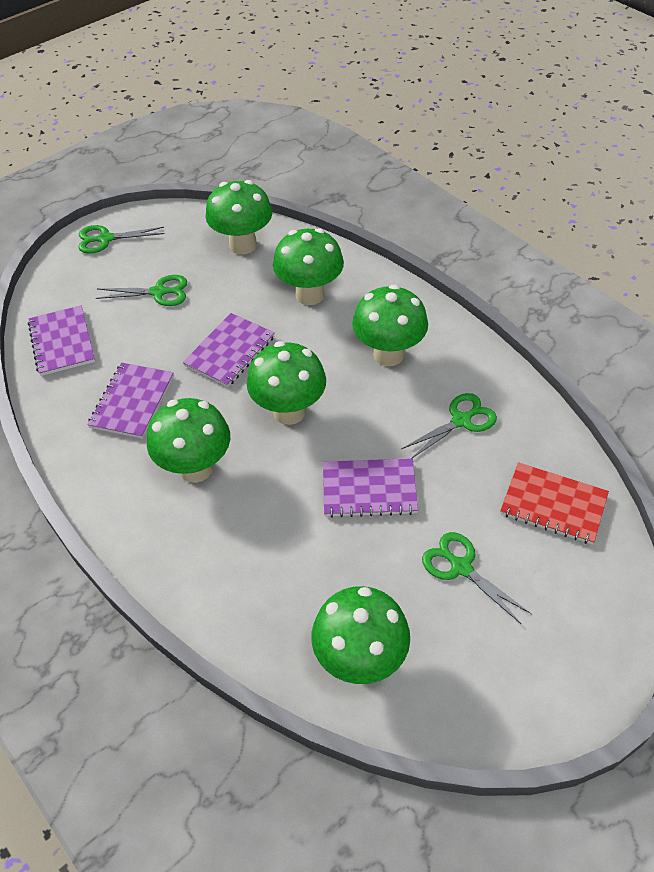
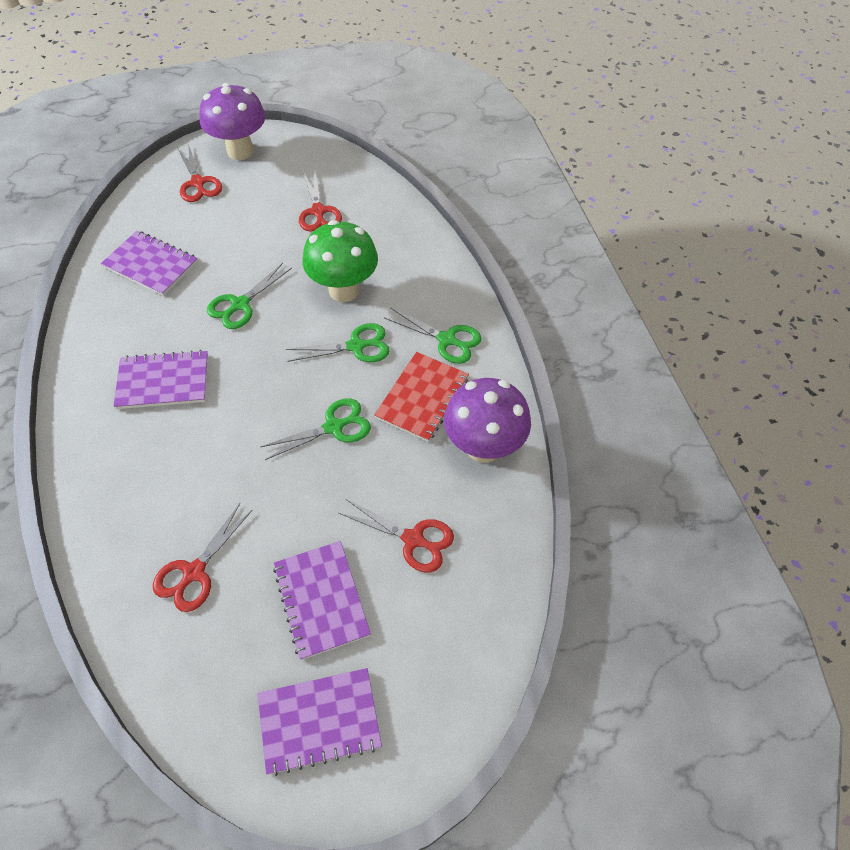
green mushroom: [147,398,230,483] [205,180,272,255] [247,341,326,425] [273,228,344,305] [312,586,410,684] [352,285,428,366] = 6 -> [303,220,378,302] = 1
purple mushroom: none = 0 -> [199,83,265,160] [444,378,531,463] = 2
red scissors: none = 0 -> [153,503,252,612] [178,144,222,202] [299,172,342,231] [339,499,454,573] = 4

